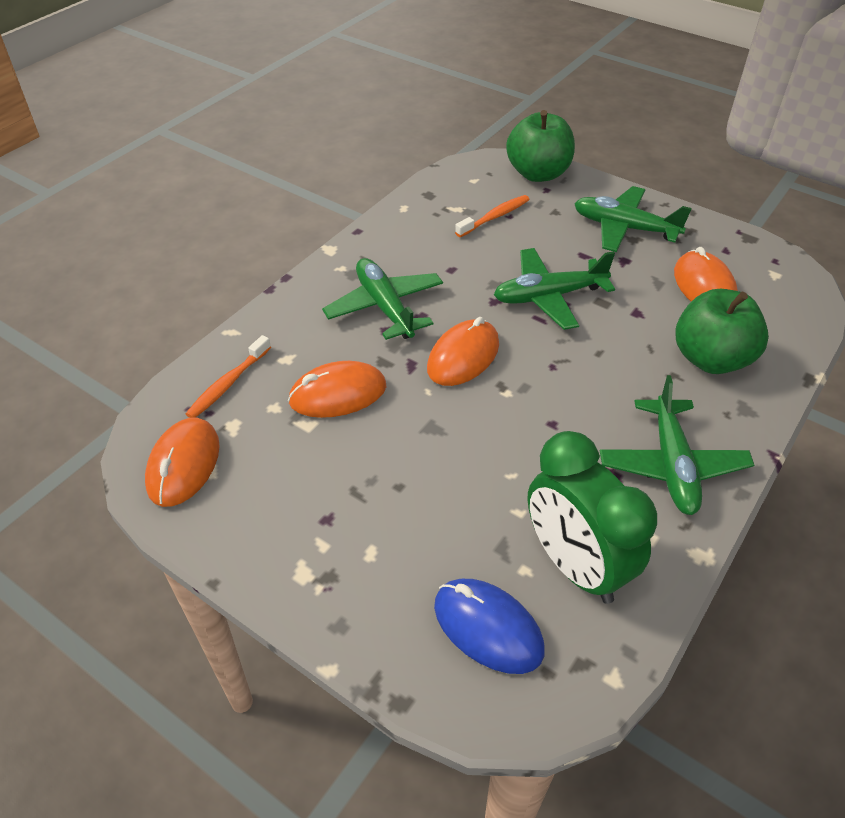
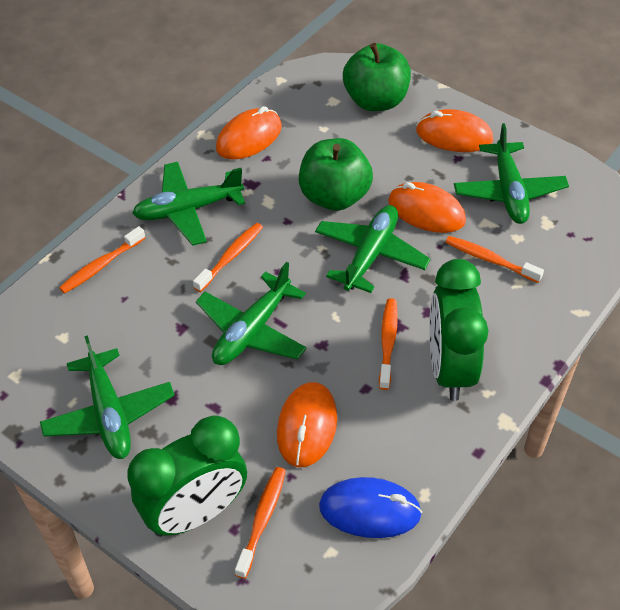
green clock: [527,431,657,604] = 1 -> [128,416,247,537] [429,259,488,401] = 2
green plane: [322,258,443,340] [494,248,615,330] [574,186,692,252] [600,375,754,515] = 4 -> [40,335,175,459] [132,162,245,246] [196,262,307,365] [315,205,430,293] [454,123,569,224] = 5
orange toothbrush: [186,335,271,418] [455,195,530,237] = 2 -> [59,226,145,294] [193,223,263,292] [235,467,286,579] [379,298,398,390] [445,236,544,283] = 5

